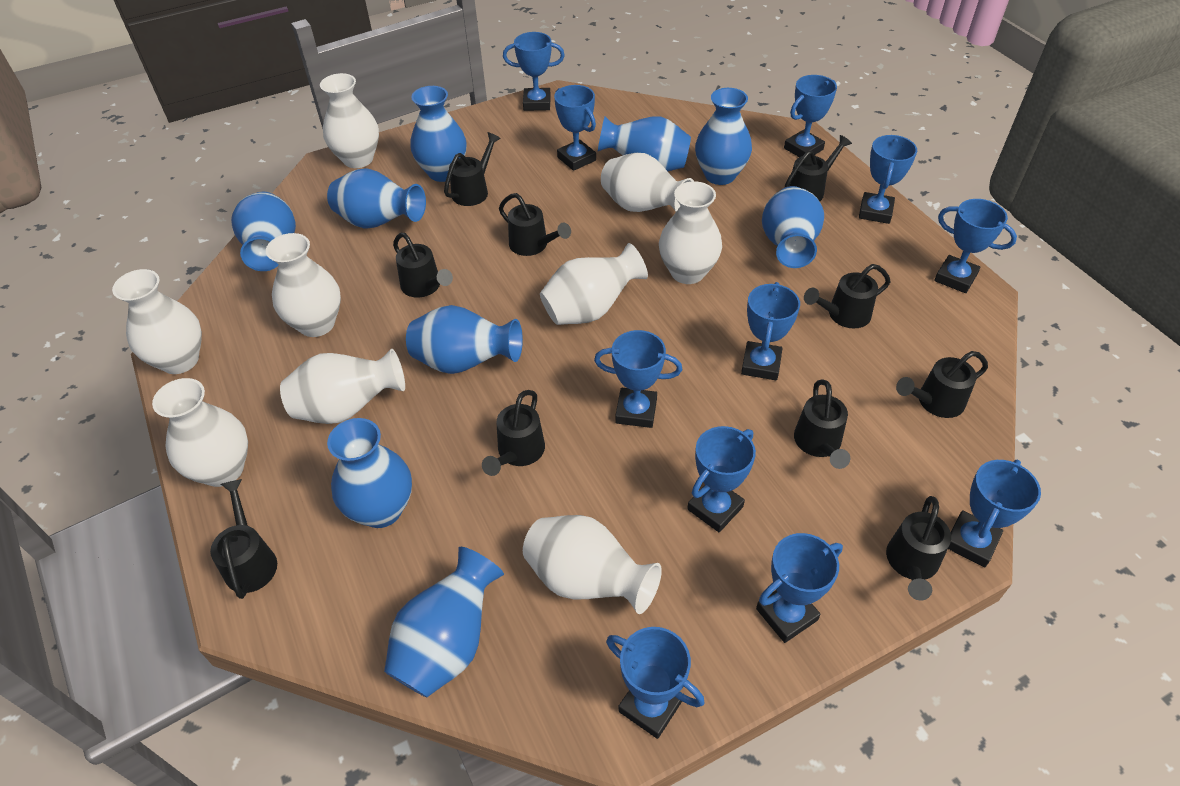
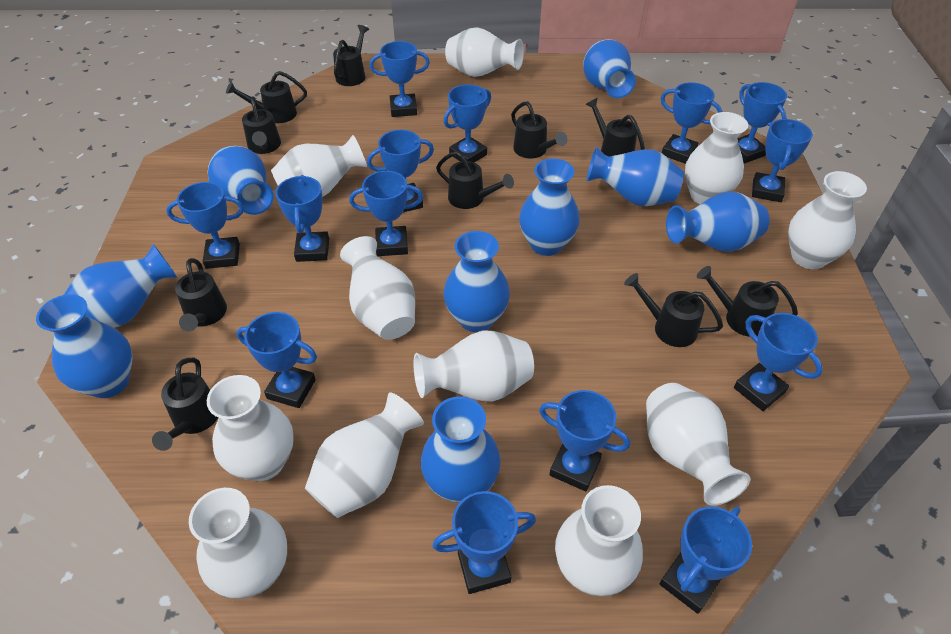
blue trophy: [503,32,565,111] [554,85,596,171] [594,330,682,428] [606,627,704,739] [687,426,756,532] [741,282,800,380] [756,533,843,643] [784,75,837,157] [859,135,917,224] [934,199,1017,293] [948,460,1041,567] = 11 -> [166,182,244,269] [236,312,317,408] [275,175,329,262] [349,171,423,256] [367,130,434,212] [370,41,430,117] [432,491,536,594] [443,84,491,163] [539,390,630,491] [660,82,723,164] [660,506,752,614] [734,313,823,411] [737,82,787,163] [752,119,813,202] = 14
white vase: [112,269,202,374] [152,378,248,487] [266,233,341,337] [280,349,405,424] [320,73,379,168] [523,515,662,614] [540,243,648,325] [601,153,694,212] [659,181,722,284] = 9 -> [189,488,287,599] [207,375,294,481] [271,135,367,197] [305,392,424,518] [340,236,415,340] [414,331,534,402] [445,27,524,77] [555,485,643,597] [646,383,750,506] [685,112,748,204] [788,171,867,269] = 11

